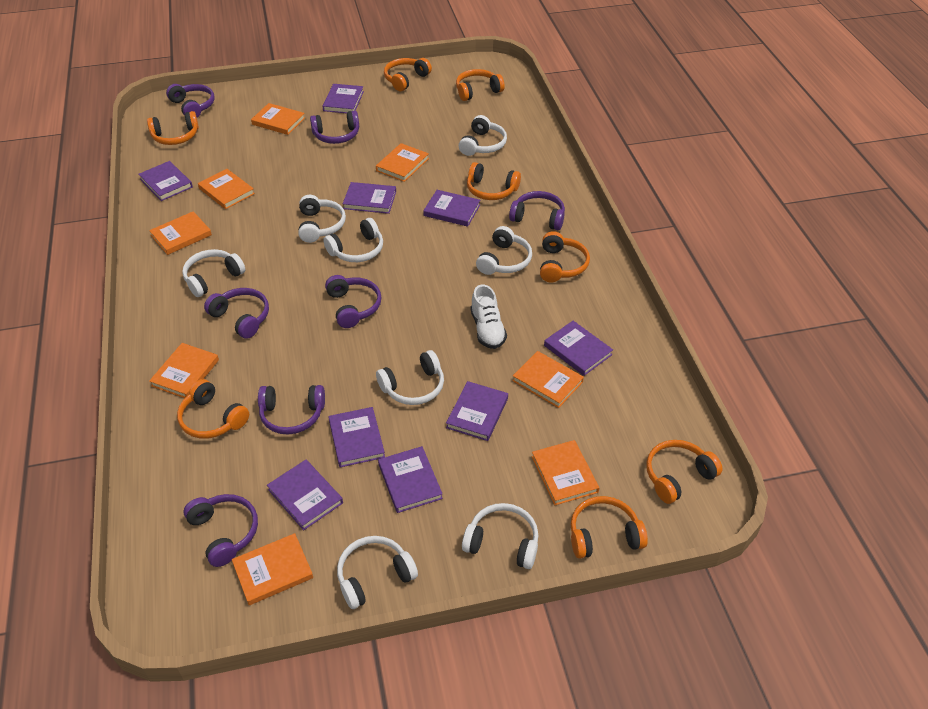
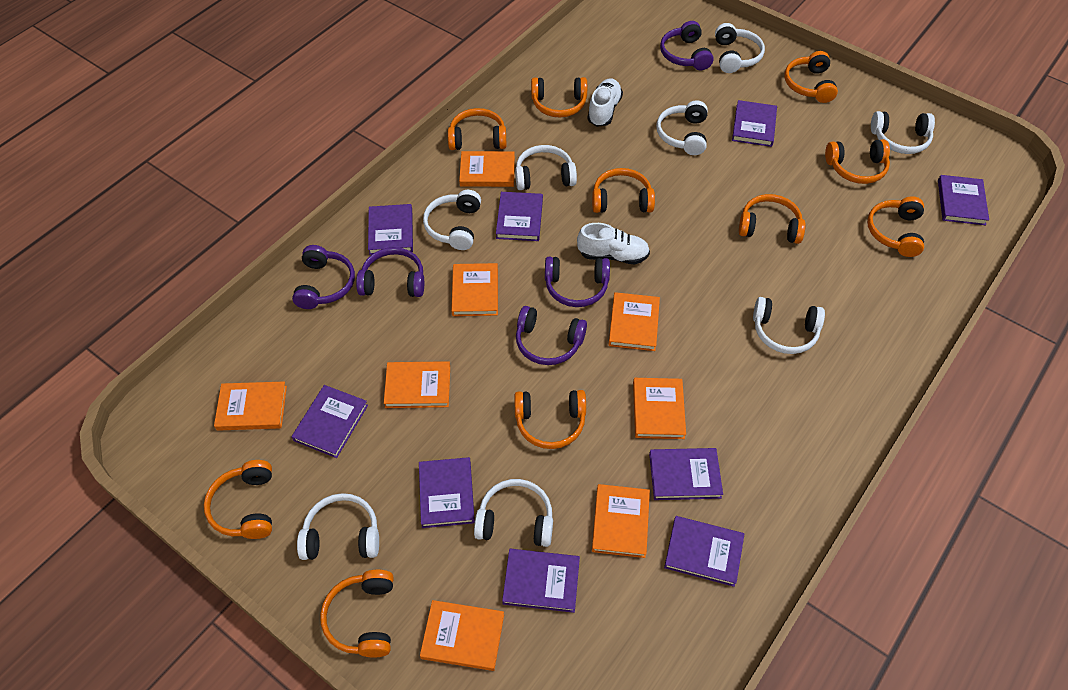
orange headphones: [147,111,199,145] [177,379,249,439] [384,58,432,91] [456,69,505,101] [467,162,521,200] [540,231,590,282] [570,496,648,559] [646,440,723,504] = 8 -> [204,460,272,539] [320,569,394,658] [448,108,507,150] [514,390,586,449] [531,77,587,117] [592,168,655,213] [739,194,806,244] [784,51,838,103] [825,139,890,184] [867,196,924,257] = 10
purple headphones: [166,84,215,118] [184,494,258,567] [204,288,269,339] [258,385,325,435] [310,111,359,144] [325,275,382,328] [509,191,565,230] = 7 -> [292,245,355,309] [356,247,424,297] [516,306,587,365] [545,257,610,307] [660,21,714,70] = 5
white shoe: [470,284,507,349] = 1 -> [577,223,650,264] [587,79,623,127] = 2

